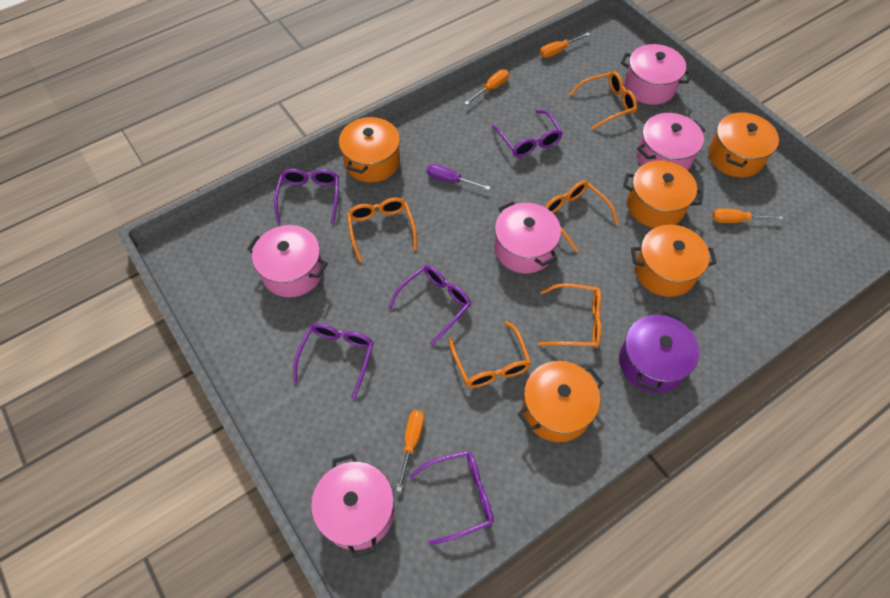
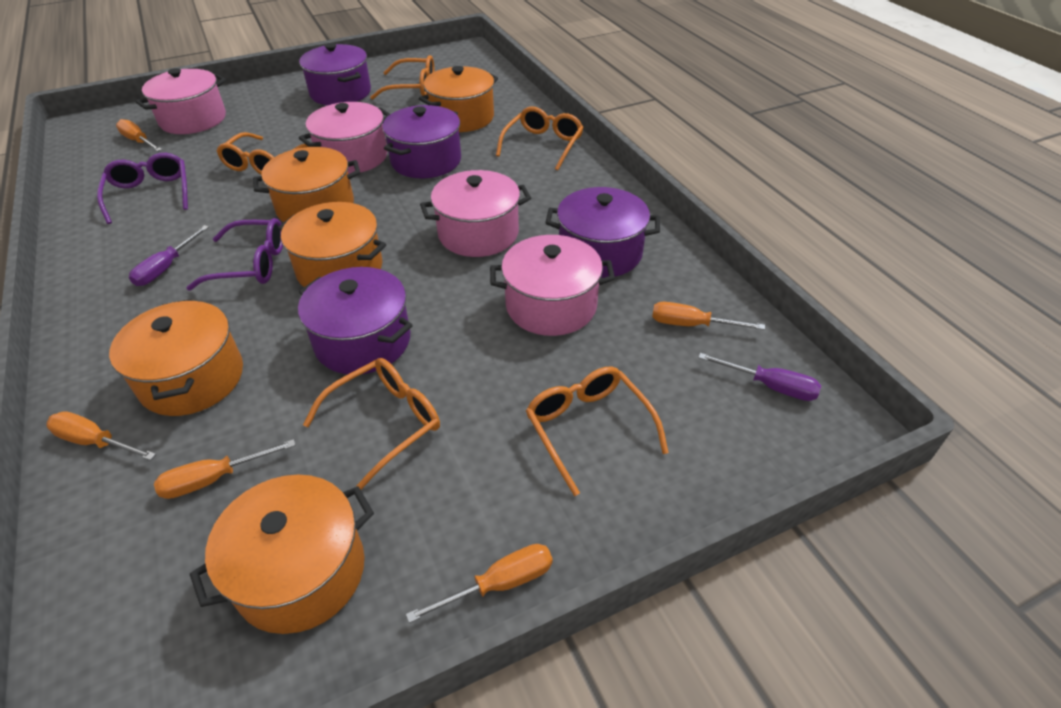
orange screwdriver: [396,410,424,492] [465,69,509,105] [540,33,590,58] [712,208,783,223] = 4 -> [46,411,156,460] [116,119,162,152] [154,439,296,499] [406,544,553,623] [652,302,765,330] = 5
pink pot: [247,225,328,297] [311,454,394,558] [494,201,561,273] [621,44,692,105] [637,113,706,170] = 5 -> [136,68,226,134] [299,102,390,174] [420,170,531,257] [490,235,615,336] = 4
purple glasses: [274,169,339,224] [293,323,374,399] [388,265,471,346] [409,451,494,545] [492,110,563,157] = 5 -> [97,153,188,224] [186,218,283,291] = 2
purple pot: [619,311,699,393] = 1 -> [298,267,413,374] [299,43,371,105] [382,105,461,178] [545,187,660,278] = 4
purple screwdriver: [427,164,490,190] = 1 -> [129,225,209,286] [698,353,821,401] = 2

